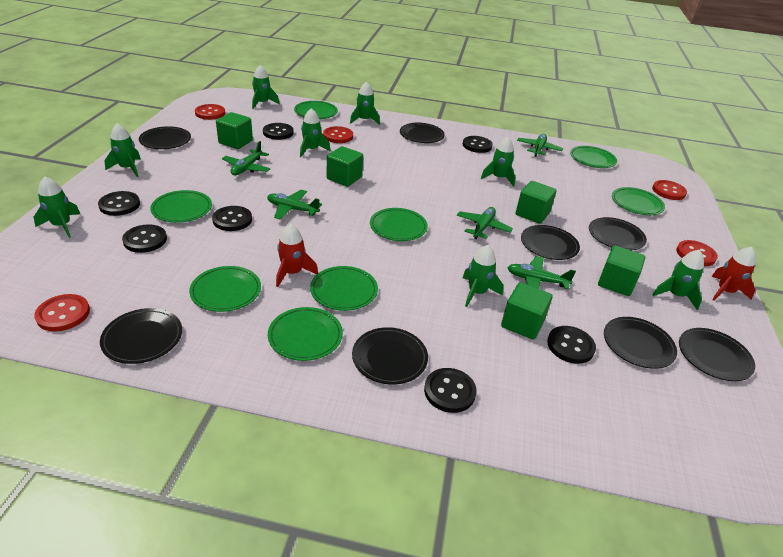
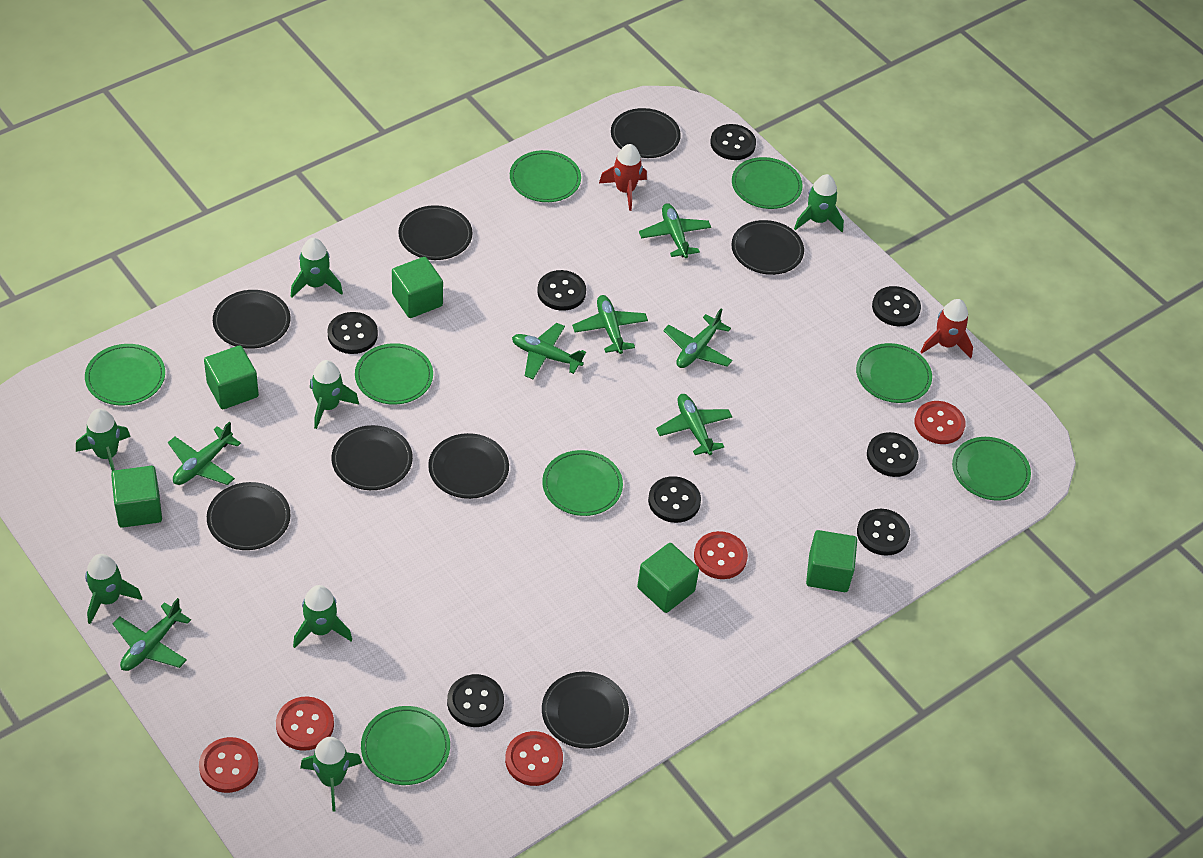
black button: [98,191,140,216] [122,224,167,253] [212,206,252,231] [263,123,294,140] [424,368,477,413] [463,136,493,153] [547,326,596,364] = 7 -> [327,312,378,354] [447,674,504,727] [537,270,586,311] [648,476,701,523] [710,124,756,160] [857,509,910,556] [867,432,918,477] [872,286,921,326] = 8
green plane: [222,141,271,175] [267,190,322,220] [457,207,513,239] [507,256,576,290] [517,134,563,157] = 5 -> [112,598,191,671] [168,422,241,485] [512,323,586,379] [572,295,648,354] [639,203,711,258] [656,394,732,455] [663,309,733,368] = 7
green rocket: [34,176,80,238] [105,123,141,177] [252,65,280,109] [300,108,331,157] [350,82,380,125] [463,245,503,307] [480,137,515,187] [652,250,704,310] = 8 -> [76,408,131,471] [85,554,142,624] [291,238,343,297] [293,585,352,648] [300,737,362,812] [310,360,359,429] [794,174,844,232] = 7

